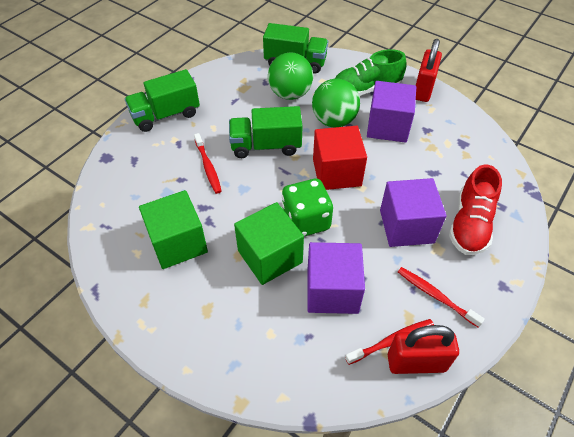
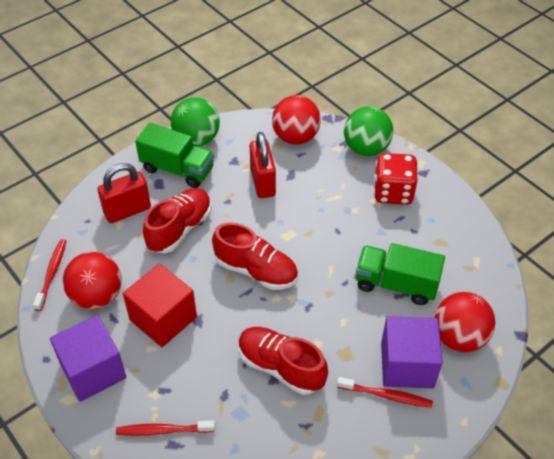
green cube: [139,190,208,269] [234,202,304,285] = 2 -> none = 0
green dice: [282,178,333,236] = 1 -> none = 0
green shoe: [335,49,407,96] = 1 -> none = 0
green truck: [124,69,200,132] [229,106,302,158] [263,23,328,74] = 3 -> [135,123,214,188] [356,243,445,305] = 2
purple cube: [307,242,365,314] [367,81,416,143] [380,178,446,247] = 3 -> [50,315,126,402] [381,316,443,388] = 2
red ball: none = 0 -> [63,252,122,309] [272,95,321,145] [434,292,495,352] = 3
red dice: none = 0 -> [374,153,418,205] = 1
red shoe: [449,164,502,255] = 1 -> [143,188,212,253] [212,222,298,290] [239,327,328,395] = 3

